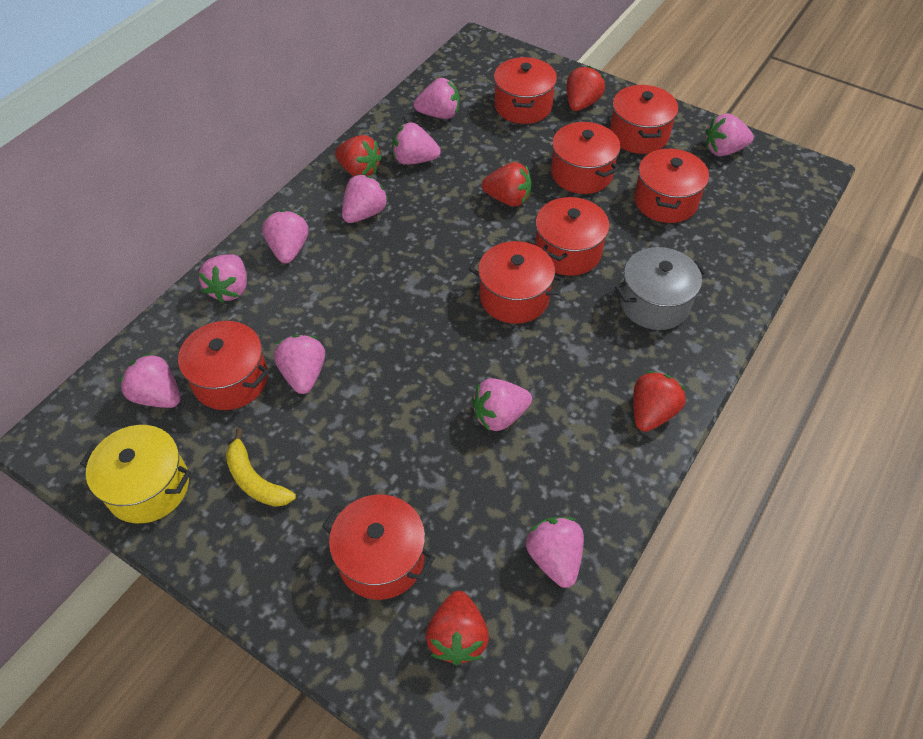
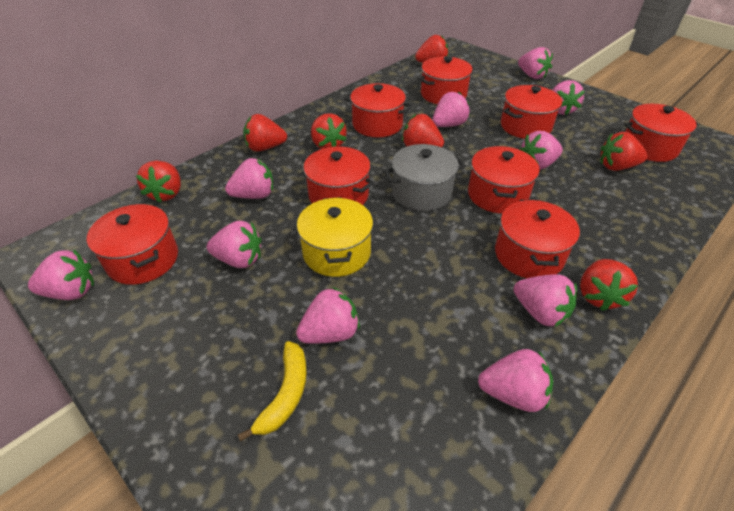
red strawberry: [335,135,382,176] [426,591,489,665] [482,162,532,207] [567,66,605,111] [633,371,686,432] = 5 -> [136,161,181,203] [243,114,287,151] [311,113,346,149] [402,114,444,147] [415,35,448,63] [580,259,638,311] [601,132,647,171] = 7

